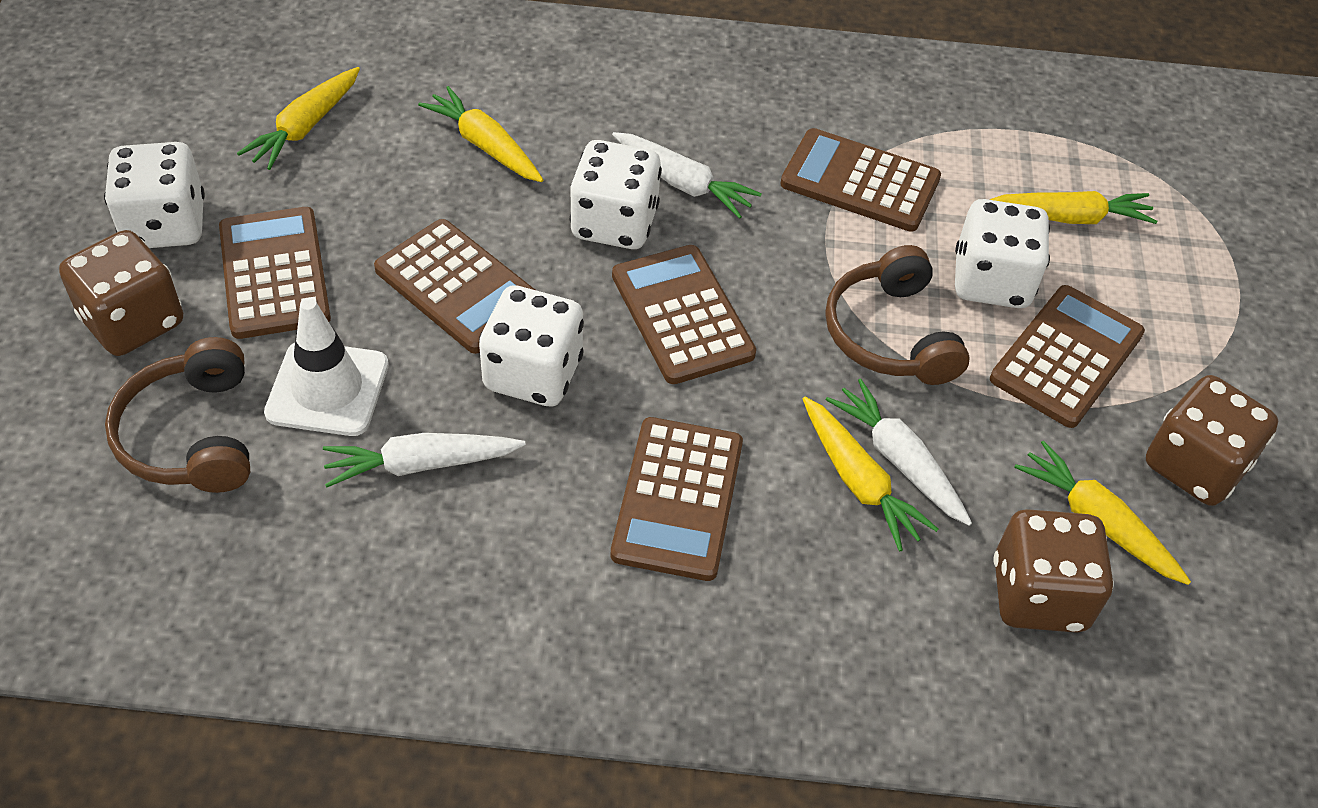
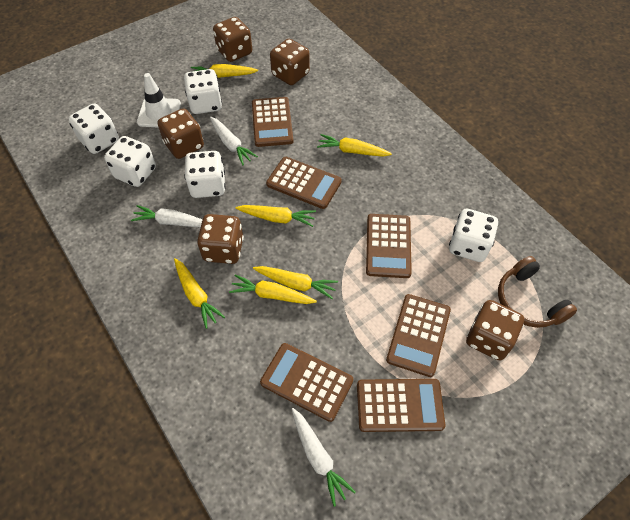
brown dice: [59,230,183,356] [994,509,1114,633] [1146,375,1278,506] = 3 -> [157,108,204,159] [197,214,244,264] [213,17,252,62] [270,39,310,85] [466,300,524,360] = 5
brown headphones: [105,337,250,493] [825,245,970,385] = 2 -> [498,256,577,328] = 1
white dice: [104,142,205,248] [479,285,584,407] [570,140,662,249] [955,199,1050,308] = 4 -> [68,103,119,154] [104,136,156,187] [184,69,222,114] [184,151,226,198] [449,209,498,262] = 5
yellow carrot: [237,67,360,170] [418,86,543,182] [803,397,938,551] [990,191,1157,224] [1014,441,1191,585] = 5 -> [174,258,225,329] [191,64,258,78] [229,274,317,304] [235,205,316,227] [253,266,338,299] [317,134,392,157] = 6

